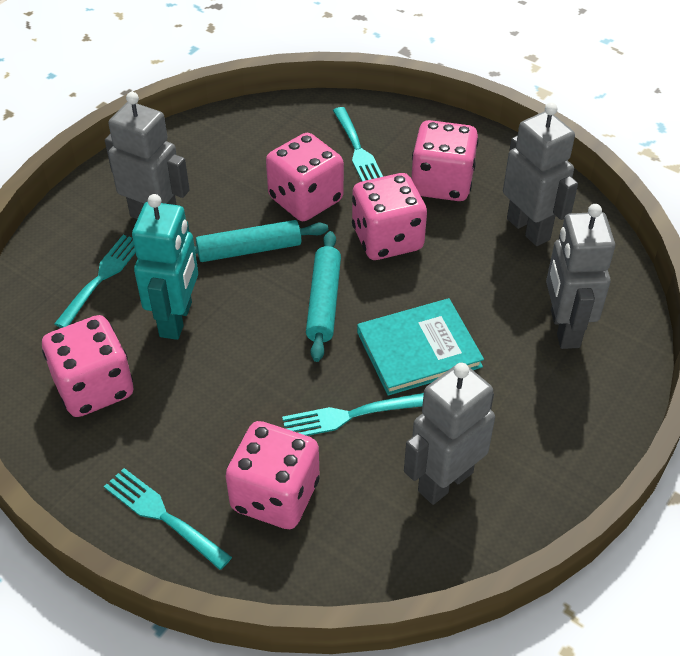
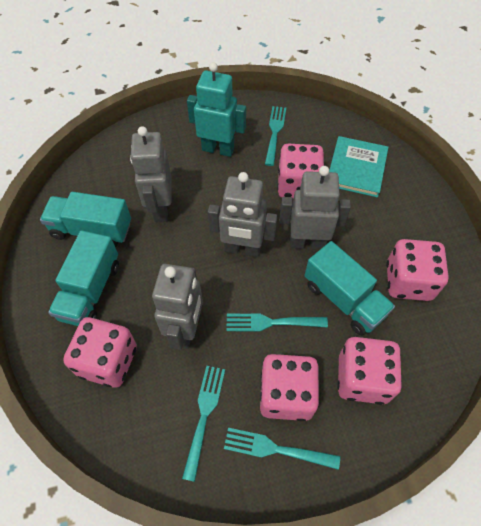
turquoise rolling pin: [195,220,328,262] [306,231,341,362] = 2 -> none = 0
turquoise truck: none = 0 -> [40,192,131,247] [48,230,119,326] [305,241,395,335] = 3

